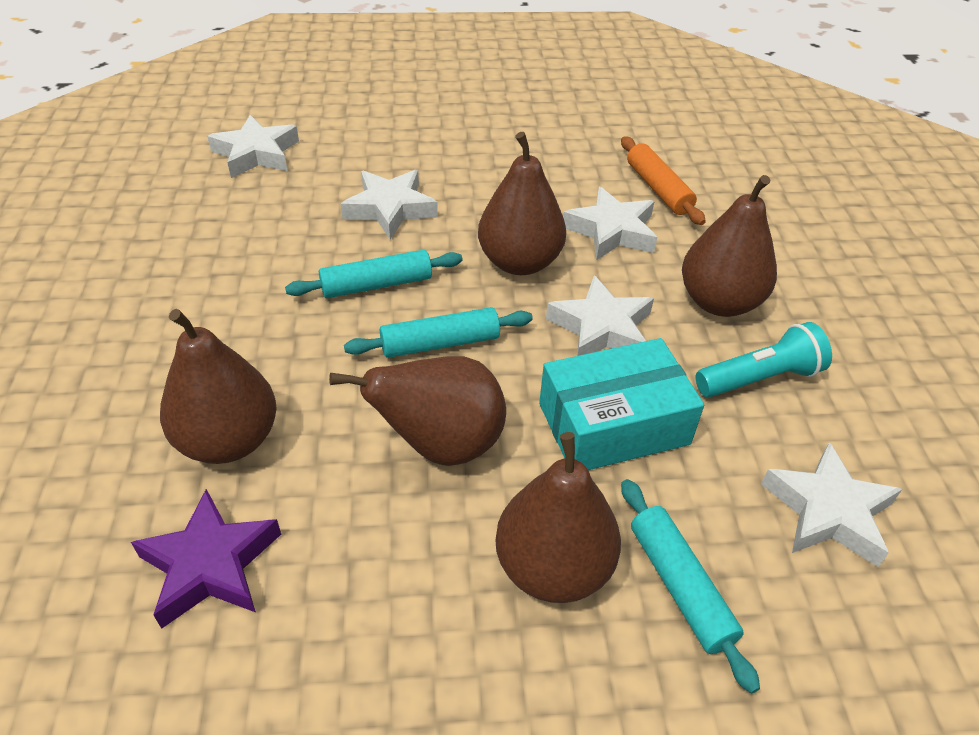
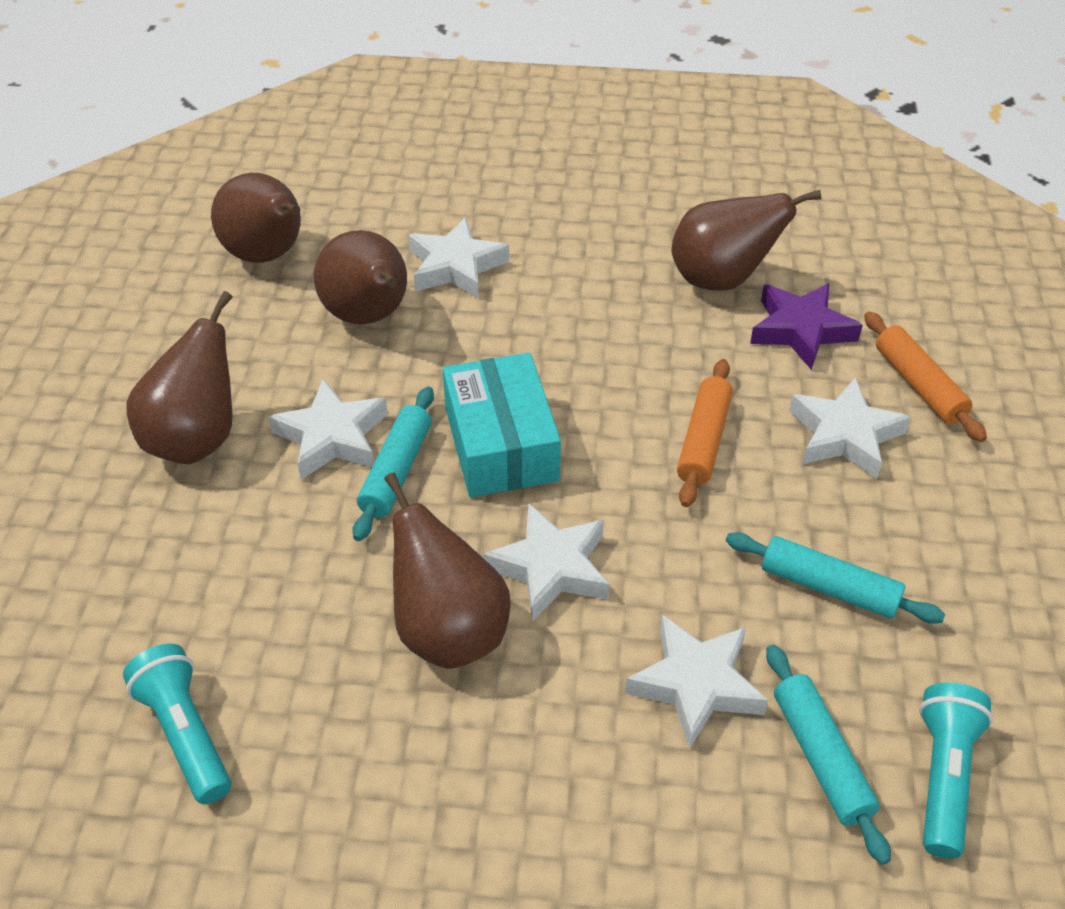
orange rolling pin: [621,136,706,225] = 1 -> [677,359,733,507] [864,311,987,442] = 2
turquoise flashlight: [695,322,832,397] = 1 -> [123,644,231,804] [919,682,993,859] = 2

